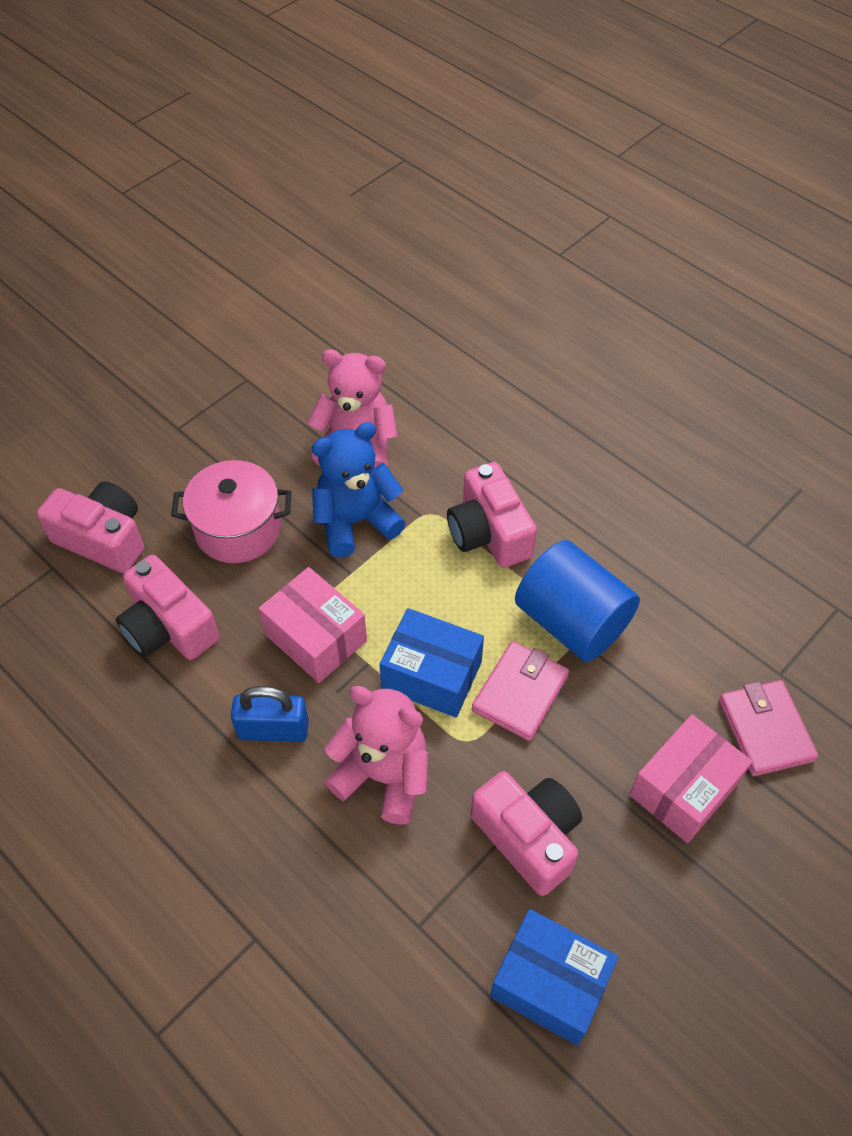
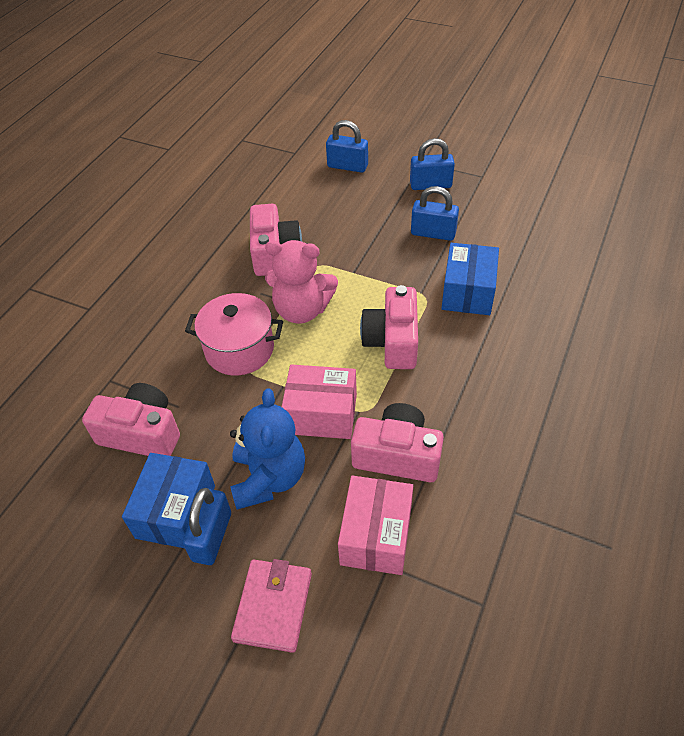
blue cylinder: [515,540,640,662] = 1 -> none = 0
blue padlock: [231,686,309,742] = 1 -> [183,488,231,565] [326,120,368,173] [410,138,455,190] [411,186,459,241] = 4
pink teddy bear: [307,349,398,468] [324,686,428,825] = 2 -> [265,240,338,324] = 1
pink wallet: [472,641,569,741] [719,680,818,777] = 2 -> [231,559,312,653] = 1

